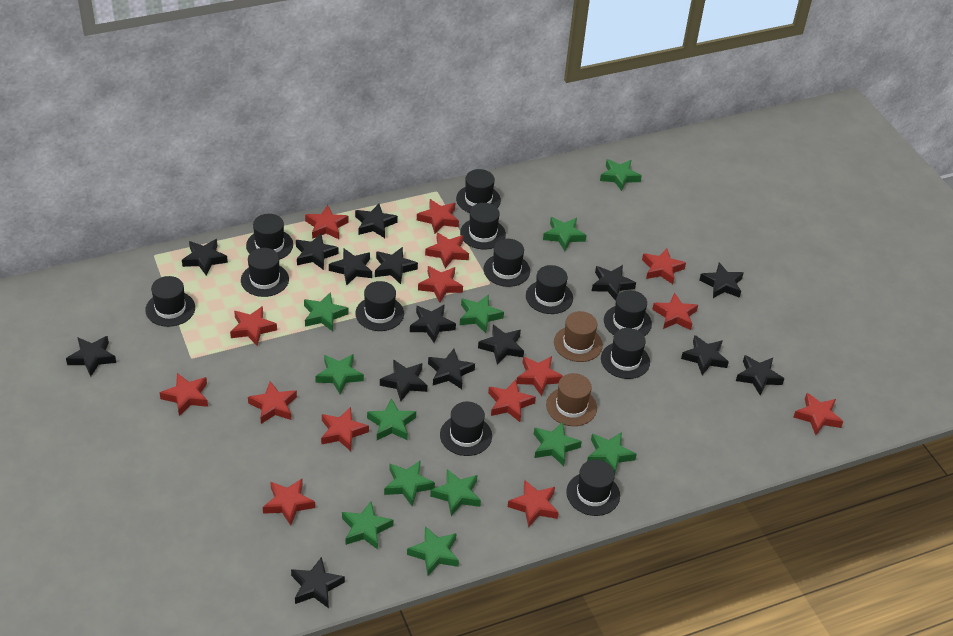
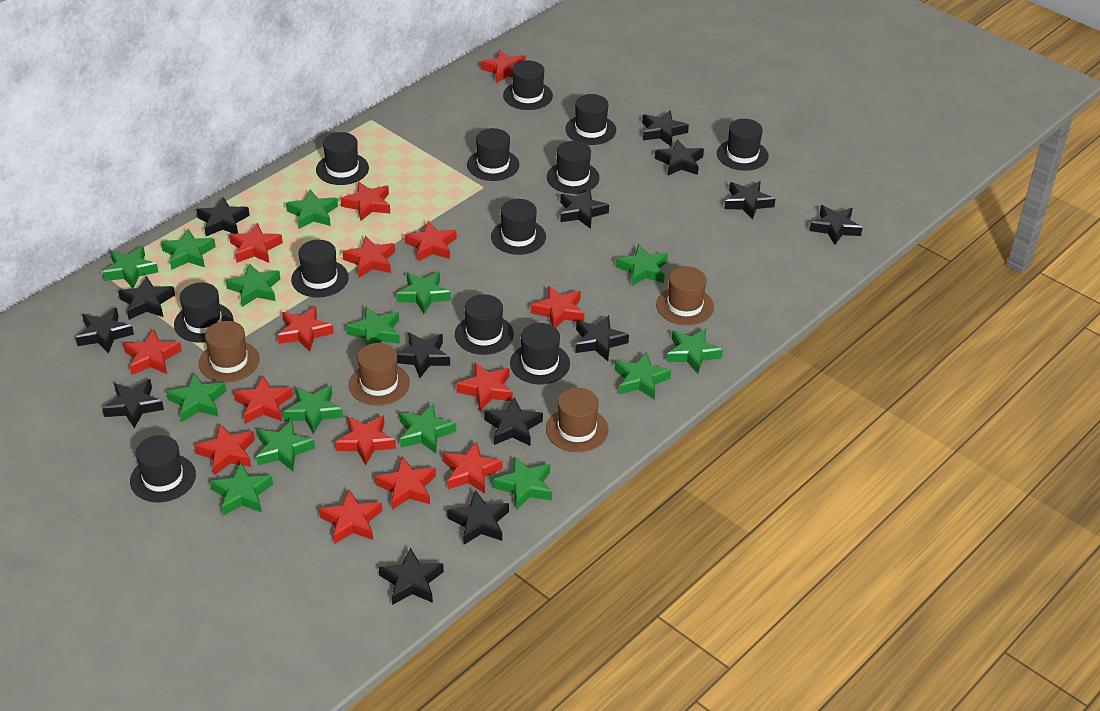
black star: [66,336,116,376] [182,239,228,275] [291,557,345,608] [296,234,339,270] [329,248,372,285] [355,204,398,238] [375,247,418,284] [380,360,427,401] [410,305,456,343] [428,349,475,389] [478,324,524,365] [592,265,636,301] [681,335,729,375] [699,262,744,298] [736,355,784,396] = 15 -> [75,307,134,353] [102,379,164,428] [118,276,175,320] [196,197,250,236] [379,547,444,605] [397,332,450,378] [447,490,509,545] [484,397,543,446] [560,189,609,229] [575,315,629,361] [642,110,689,146] [655,139,704,175] [725,181,775,220] [809,205,862,245] = 14
brown hat: [546,373,597,426] [554,311,603,362] = 2 -> [199,321,260,382] [349,343,410,406] [546,388,608,452] [656,267,714,325] = 4
green star: [304,292,348,332] [315,354,364,395] [342,502,393,550] [367,398,416,440] [384,460,435,506] [407,526,459,576] [430,469,481,516] [460,294,504,333] [534,422,582,466] [543,217,587,251] [587,432,637,473] [600,159,642,191] = 12 -> [102,246,158,288] [161,229,216,270] [166,373,226,422] [210,463,273,516] [226,263,280,307] [256,420,315,471] [283,386,343,434] [286,190,338,229] [346,307,400,346] [396,272,451,314] [399,403,456,454] [493,457,552,510] [615,352,671,400] [616,244,668,286] [667,328,723,374] = 15

